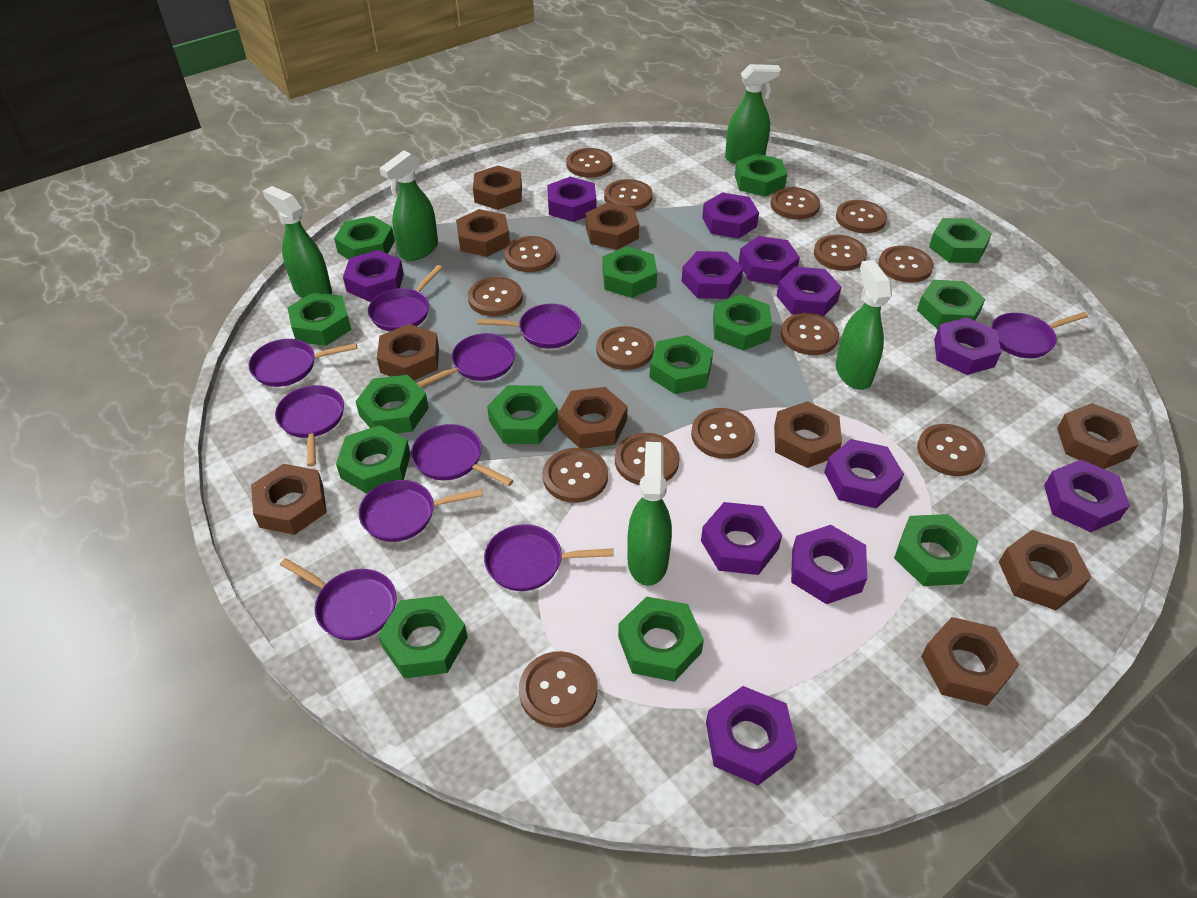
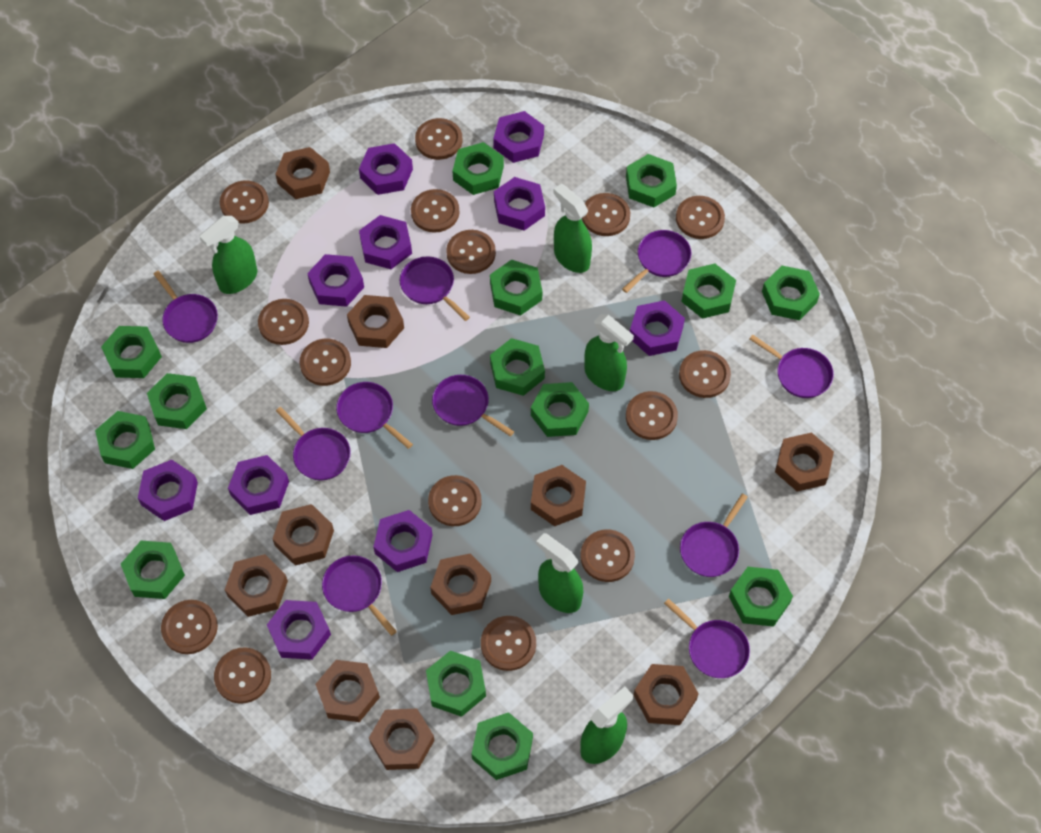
purple nut: [343,250,404,302] [547,177,597,222] [682,251,743,299] [701,502,782,575] [702,193,759,239] [706,686,797,785] [738,236,800,285] [777,267,841,316] [791,525,867,604] [824,439,904,509] [934,317,1001,375] [1044,459,1130,532] = 12 -> [138,460,198,521] [228,455,289,515] [267,600,331,660] [307,254,364,307] [359,143,413,195] [359,215,412,269] [373,510,432,572] [493,111,544,163] [494,177,545,231] [630,300,685,356] = 10

